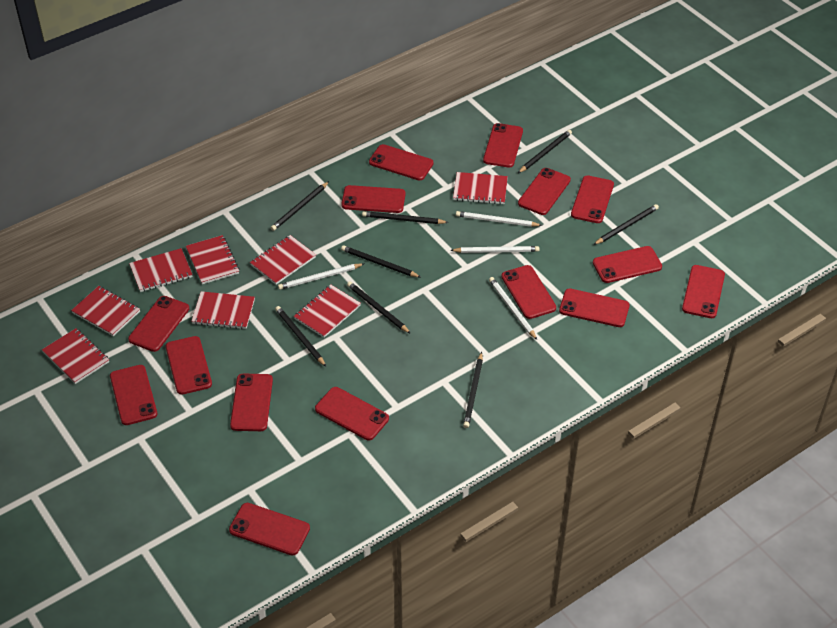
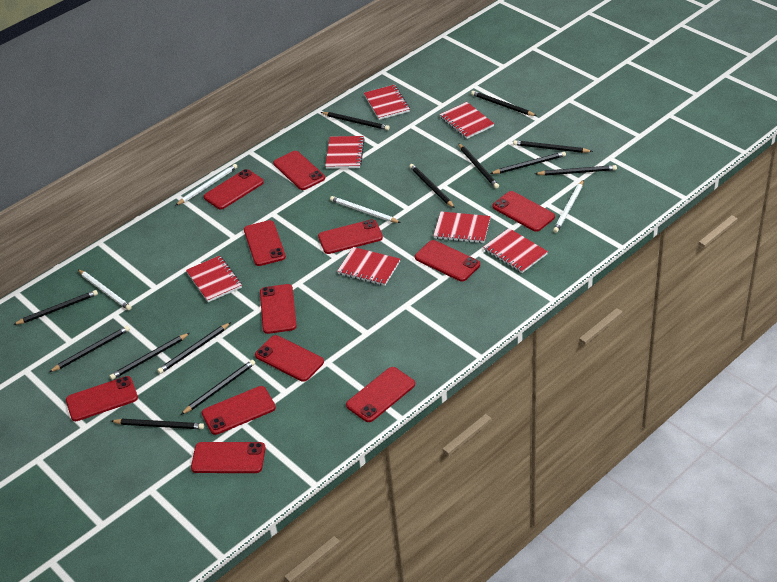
black pencil: [271,181,329,231] [275,306,326,367] [341,245,420,277] [347,281,411,334] [362,211,449,224] [463,352,483,428] [518,130,572,173] [593,204,659,245] = 8 -> [13,290,98,325] [49,326,130,372] [110,333,190,380] [111,419,204,429] [157,322,231,374] [181,360,255,415] [320,112,390,130] [409,164,455,208] [458,143,499,189] [471,91,537,116] [490,151,566,174] [513,140,593,153] [535,165,617,176] = 13
red notebook: [42,328,109,384] [71,286,140,336] [129,248,193,292] [186,235,240,284] [191,291,255,329] [250,235,316,285] [294,285,361,338] [453,172,508,204] = 8 -> [186,256,242,302] [325,136,365,169] [337,247,400,286] [364,85,410,120] [433,212,491,243] [440,102,494,139] [484,228,548,273] = 7
red phone: [110,365,157,425] [128,296,189,352] [165,336,212,395] [229,503,310,556] [230,374,273,431] [315,387,389,440] [341,185,405,213] [369,144,433,181] [483,123,523,168] [501,265,556,319] [518,168,571,215] [559,288,630,327] [571,175,614,223] [593,246,662,283] [682,265,725,318] = 15 -> [66,376,138,421] [191,442,266,473] [202,386,276,435] [204,169,264,209] [244,220,286,266] [255,335,324,382] [260,284,297,334] [273,151,325,190] [318,219,383,254] [346,367,415,422] [415,240,480,281] [492,191,555,232] = 12

